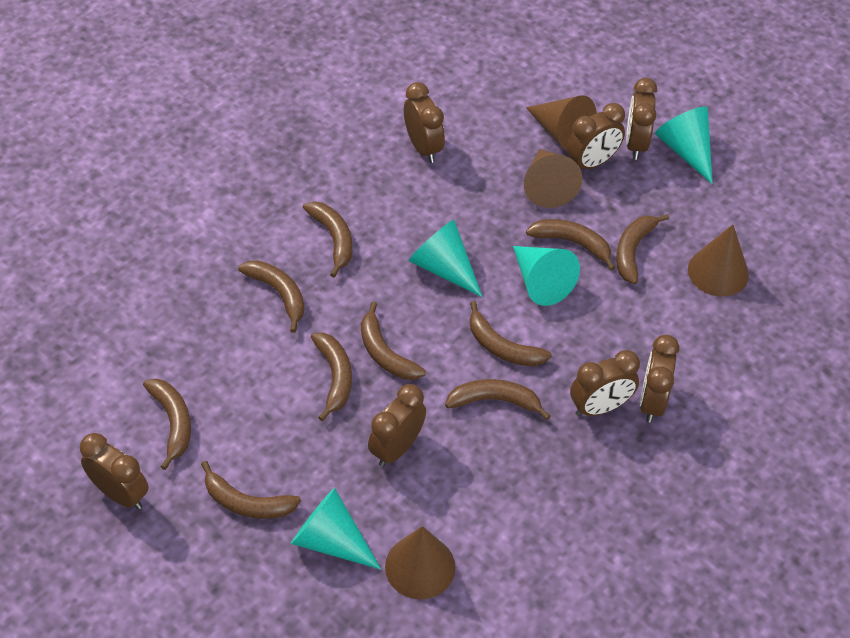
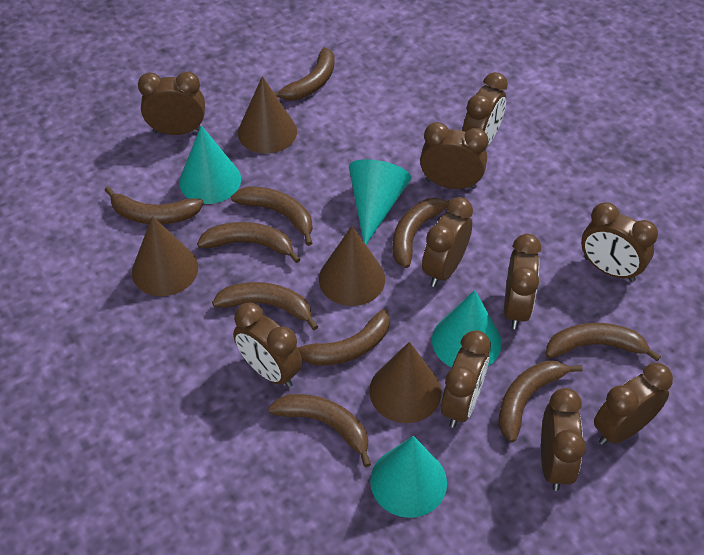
brown clock: [80,433,149,509] [368,384,426,467] [404,82,445,163] [566,103,625,169] [570,350,640,416] [626,78,657,160] [640,334,679,423] = 7 -> [138,72,205,135] [233,302,303,388] [420,122,488,189] [422,197,473,287] [441,330,491,428] [462,72,508,145] [504,234,541,329] [541,388,586,491] [581,202,658,282] [594,363,673,445] = 10

